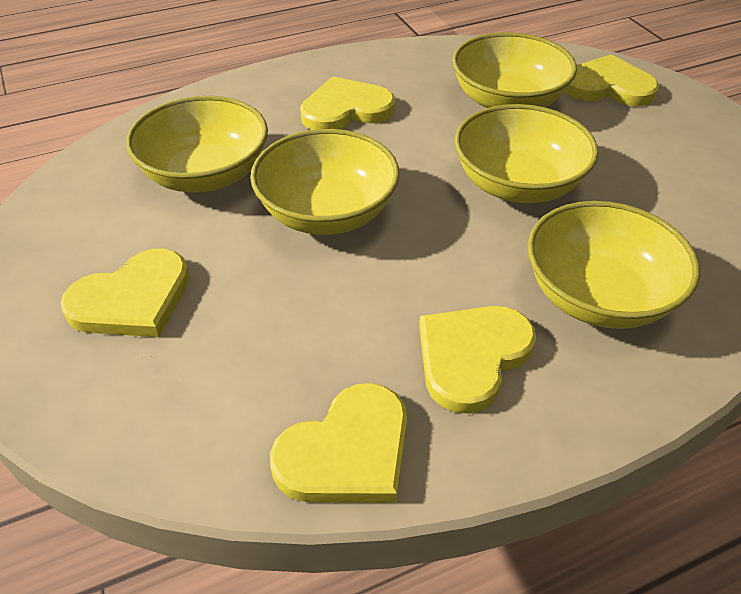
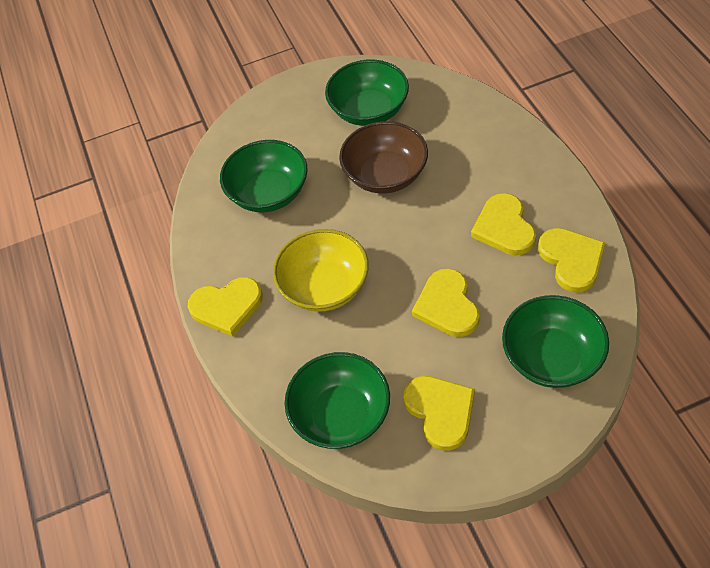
brown bowl: none = 0 -> [339,121,428,194] = 1
green bowl: none = 0 -> [220,140,308,212] [285,352,390,449] [325,59,409,126] [502,295,609,388] = 4
yellow bowl: [126,96,268,193] [250,129,400,235] [452,32,577,108] [454,104,599,203] [527,201,700,329] = 5 -> [273,229,369,312] = 1

